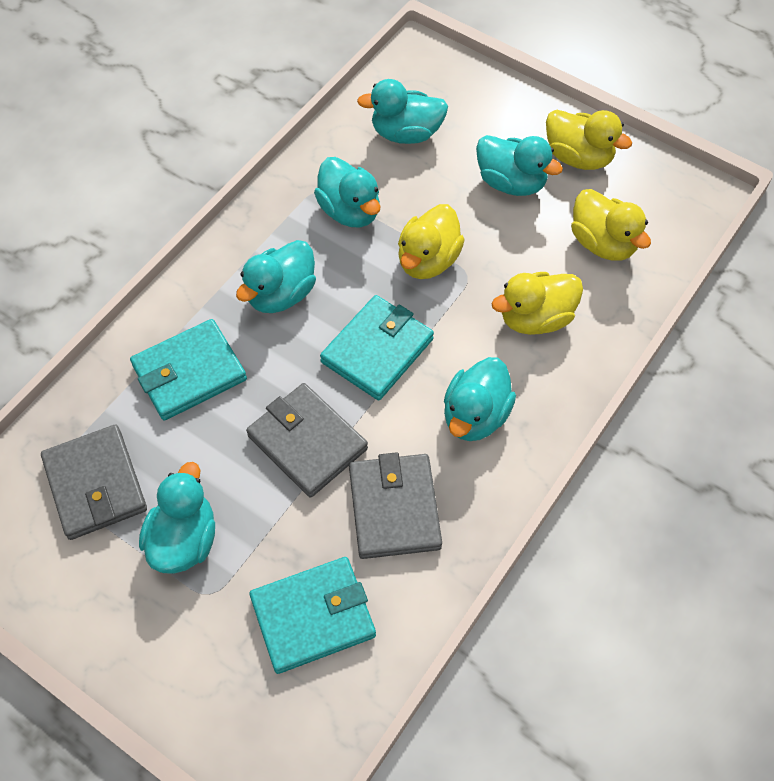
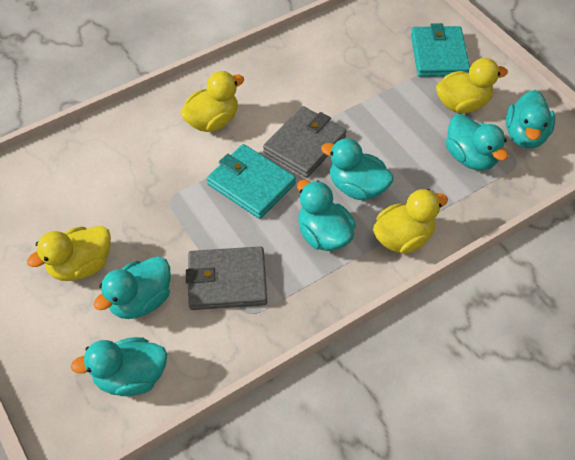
grey wallet: [41,424,147,540] [246,383,368,498] [349,452,442,559] = 3 -> [186,246,267,310] [263,106,347,178] = 2
turquoise wallet: [130,319,247,421] [249,557,376,674] [320,295,434,400] = 3 -> [207,144,296,219] [411,23,470,77] = 2

